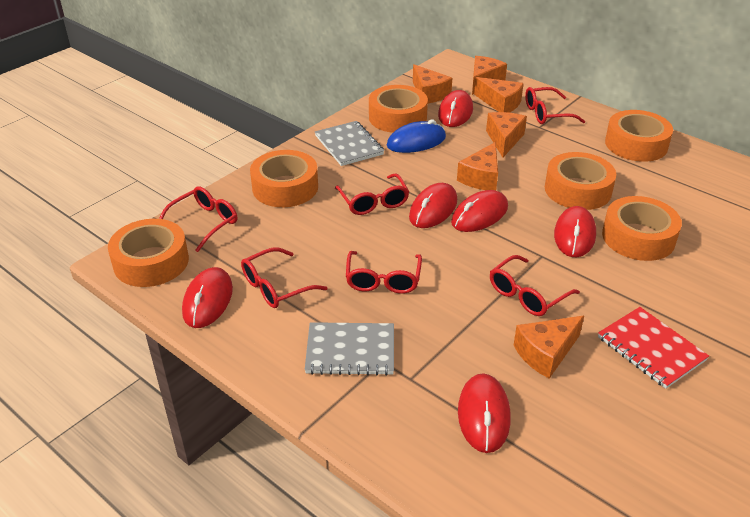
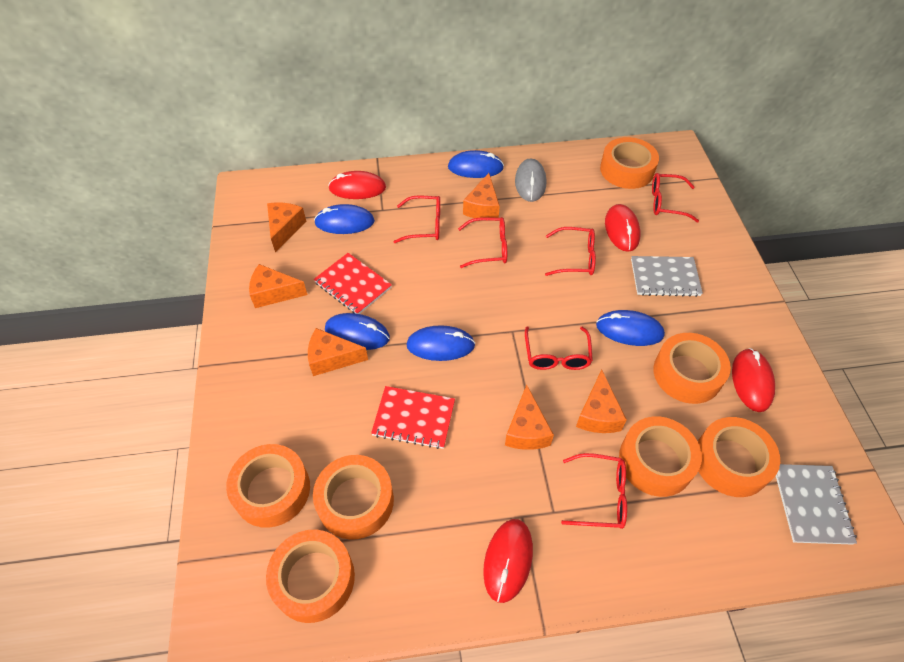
blue mouse: [387,120,446,153] = 1 -> [314,204,375,234] [325,313,390,350] [406,325,475,361] [448,150,504,178] [596,310,665,346] = 5
grey mouse: none = 0 -> [515,159,546,202] = 1
orange tape: [108,219,189,287] [250,150,318,207] [369,85,428,133] [545,152,616,210] [602,196,682,261] [605,110,673,162] = 6 -> [226,444,310,528] [266,530,355,623] [313,455,394,539] [600,137,659,189] [619,416,702,497] [653,333,731,404] [698,417,780,497] = 7
red mouse: [182,267,233,328] [409,183,457,228] [438,90,473,127] [451,190,508,232] [458,373,510,453] [554,206,596,257] = 6 -> [328,171,386,199] [483,519,533,603] [605,204,641,252] [732,348,775,412] = 4
red notebook: [598,307,709,389] = 1 -> [314,253,392,314] [371,386,455,449] = 2

